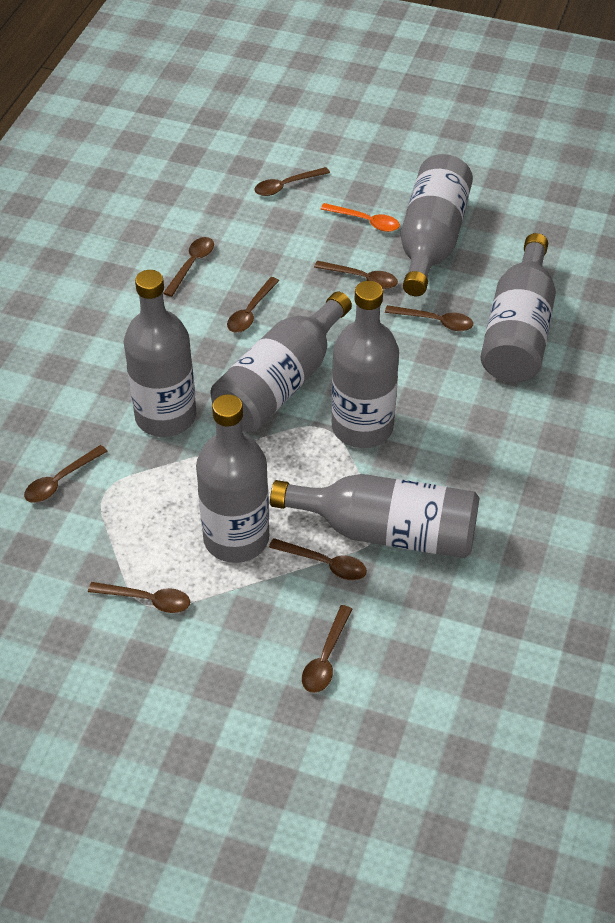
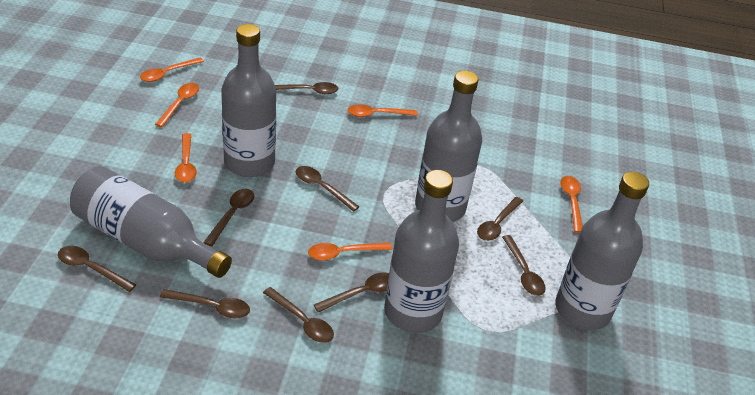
grey bottle: [124,270,196,437] [196,394,269,563] [210,292,352,432] [270,474,479,558] [331,281,399,448] [401,154,473,296] [480,233,556,382] = 7 -> [70,166,232,278] [221,24,276,177] [384,170,459,333] [415,71,482,222] [555,172,649,330] = 5
orange spoon: [321,203,400,232] = 1 -> [140,58,204,82] [155,83,199,127] [175,133,197,183] [308,243,392,261] [348,104,418,117] [560,176,583,233] = 6

